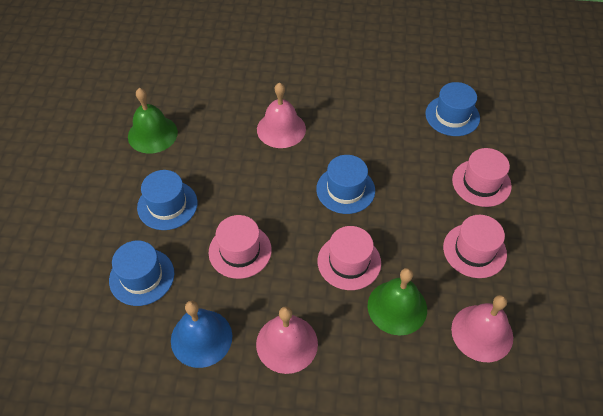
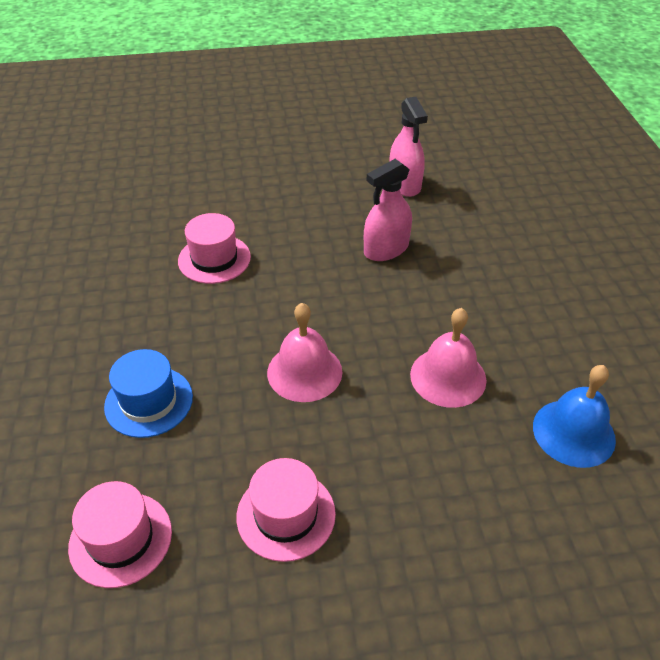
blue hat: [109,241,174,306] [137,170,198,230] [316,155,375,214] [425,82,480,136] = 4 -> [104,349,193,438] = 1
green bell: [128,88,178,154] [368,268,427,335] = 2 -> none = 0
pink bell: [256,306,318,374] [257,83,306,148] [451,295,513,362] = 3 -> [267,303,342,402] [410,308,487,408] = 2
pink hat: [209,215,272,279] [318,226,381,290] [443,215,507,278] [452,148,512,207] = 4 -> [68,481,172,588] [178,213,251,284] [236,458,336,562] = 3
pink spray bottle: none = 0 -> [364,159,412,261] [389,97,428,197] = 2

